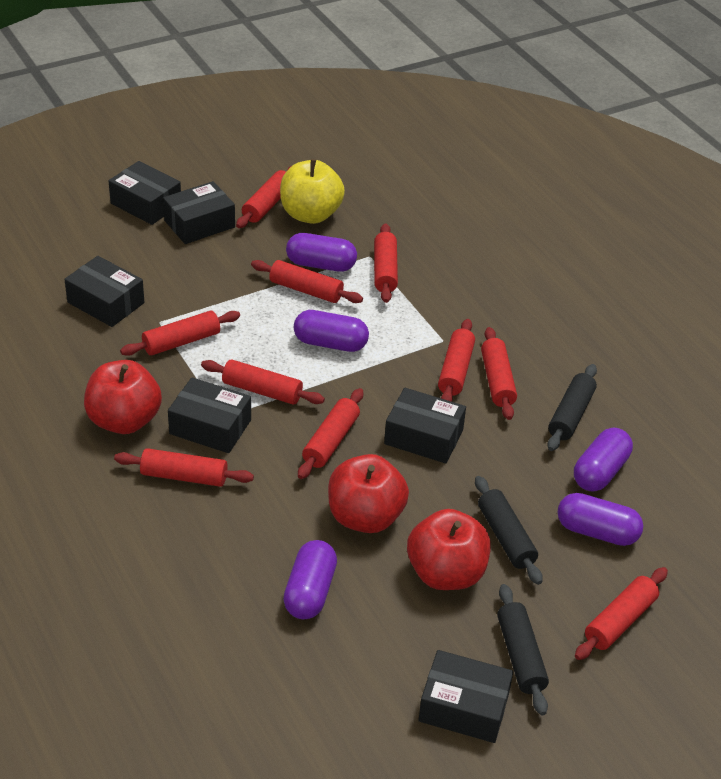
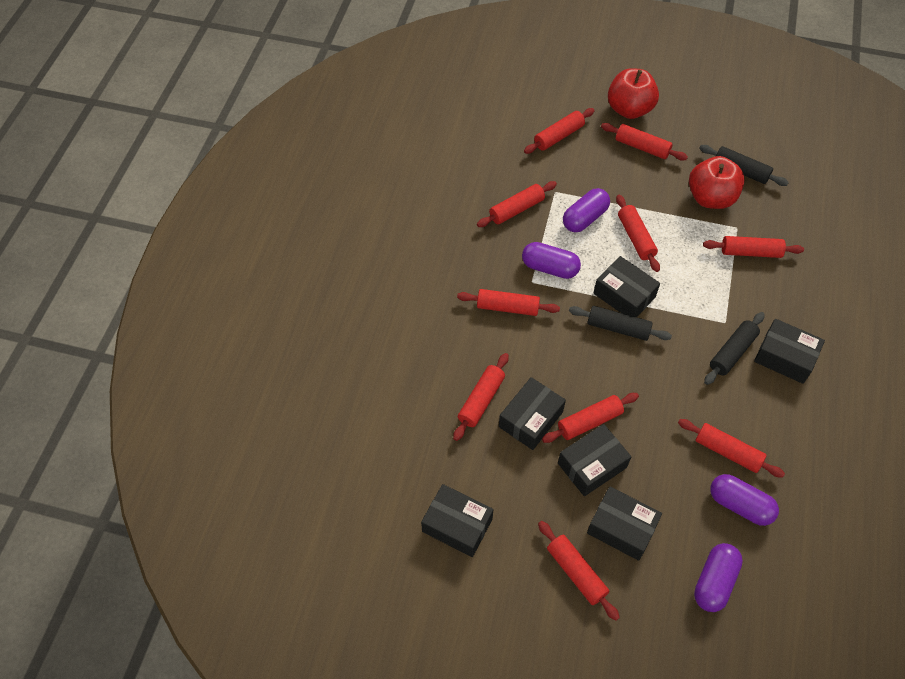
purple capsule: [283,540,337,619] [286,233,357,272] [294,310,369,352] [557,493,643,546] [574,428,633,492] = 5 -> [522,242,581,279] [563,188,610,232] [694,543,743,612] [710,474,779,526] = 4
red apple: [84,360,162,434] [328,454,409,533] [407,509,491,590] = 3 -> [608,68,659,119] [689,156,745,209] = 2
yellow apple: [280,159,345,224] = 1 -> none = 0

